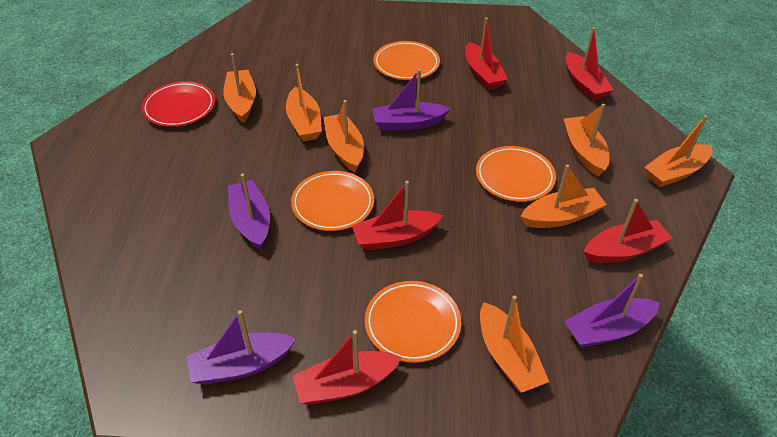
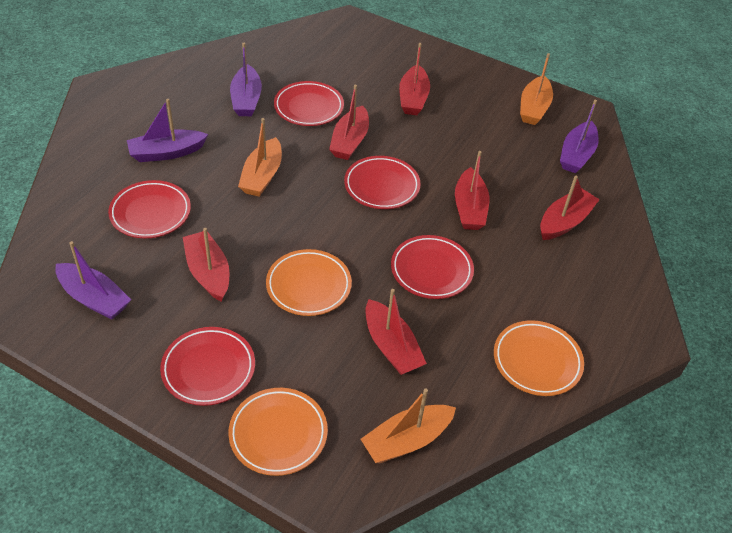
orange boat: [223,53,256,123] [286,64,322,141] [323,100,364,172] [480,295,549,393] [521,164,607,228] [564,104,609,176] [644,115,713,187] = 7 -> [238,118,282,197] [361,388,456,463] [520,53,553,125] = 3
orange plate: [291,171,374,231] [365,281,461,363] [373,41,440,80] [476,146,556,202] = 4 -> [228,388,328,476] [266,249,352,316] [494,320,584,396] = 3
red boat: [292,330,402,405] [352,181,443,250] [465,17,508,90] [566,27,614,101] [584,199,673,263] = 5 -> [183,228,229,301] [329,85,369,160] [366,289,427,375] [399,43,430,115] [455,151,489,230] [540,176,600,240] = 6
red plate: [141,81,215,127] = 1 -> [108,180,191,238] [160,327,255,406] [274,81,344,126] [344,156,421,209] [391,235,474,299] = 5

